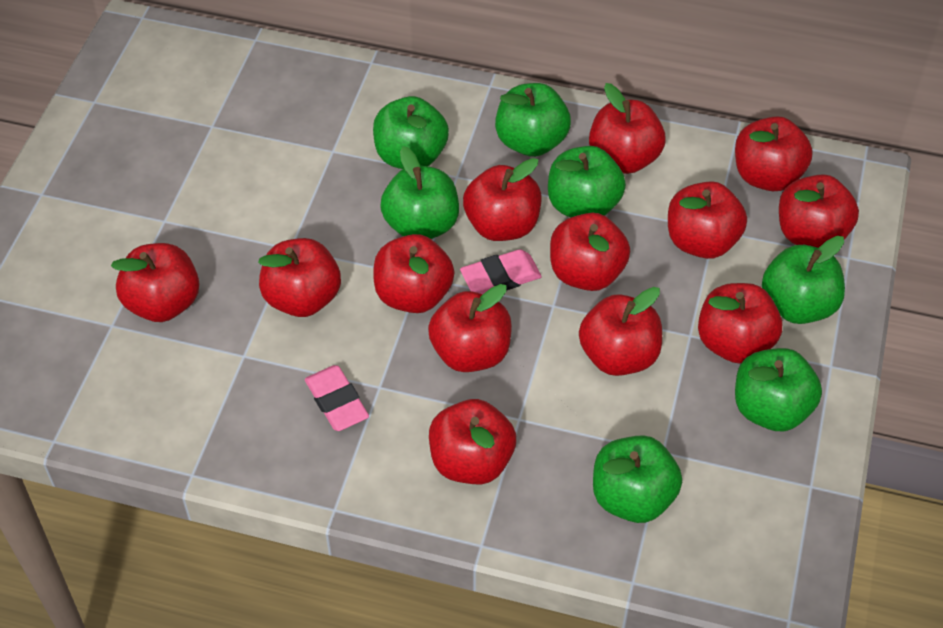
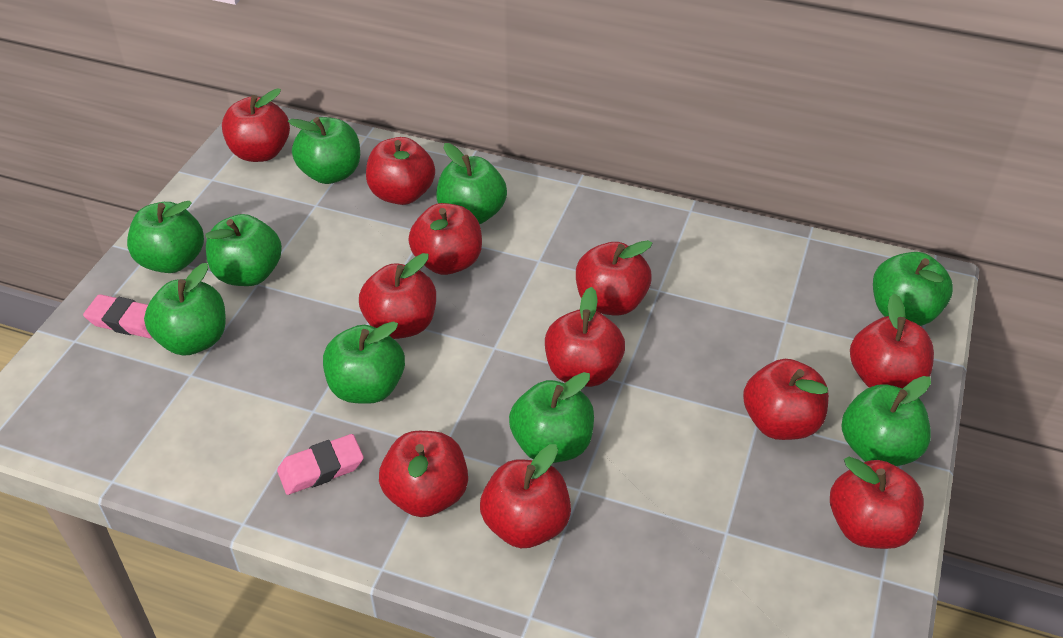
green apple: [373,96,449,169] [380,146,459,239] [495,83,571,157] [548,146,626,217] [593,435,682,523] [735,348,822,432] [762,236,845,324] = 7 -> [127,201,204,273] [144,263,226,356] [205,214,282,286] [288,117,360,184] [323,321,405,404] [436,143,507,224] [509,372,594,463] [842,376,931,466] [873,252,953,326] = 9
red apple: [111,243,199,322] [258,238,341,317] [373,234,455,313] [428,284,512,372] [429,399,516,484] [463,158,541,241] [550,213,630,291] [579,287,662,376] [589,83,666,174] [668,181,747,259] [698,283,782,364] [735,116,813,191] [779,174,859,248] = 13 -> [222,88,290,162] [359,253,436,339] [366,137,435,205] [379,431,468,517] [408,203,482,275] [480,444,571,548] [545,287,625,387] [576,240,652,316] [743,359,829,440] [830,457,924,549] [850,294,934,389] = 11

